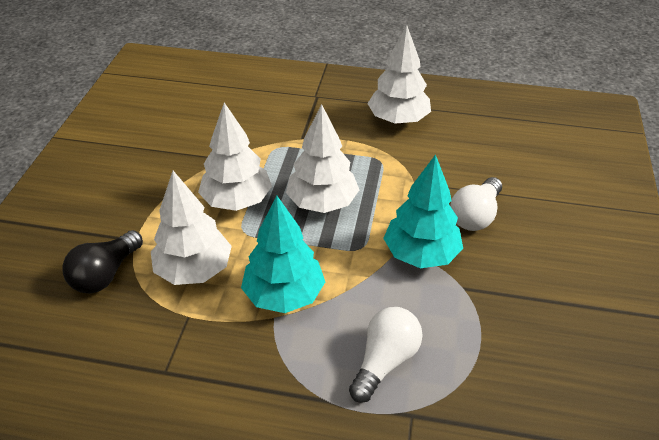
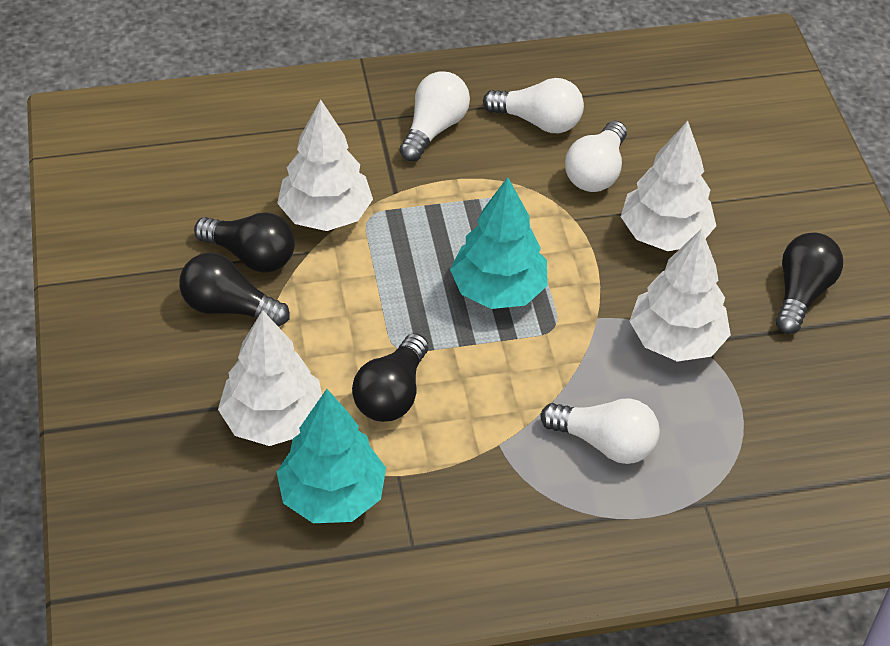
black light bulb: [62,230,143,293] = 1 -> [179,253,290,327] [194,213,295,273] [352,333,428,422] [776,233,843,334] = 4
white light bulb: [349,307,423,403] [450,177,502,231] = 2 -> [399,71,470,161] [483,78,584,133] [540,398,660,464] [565,121,627,192] = 4

